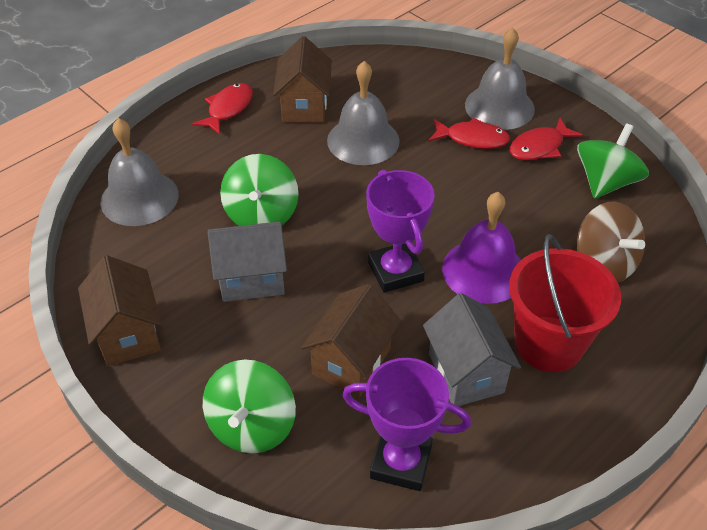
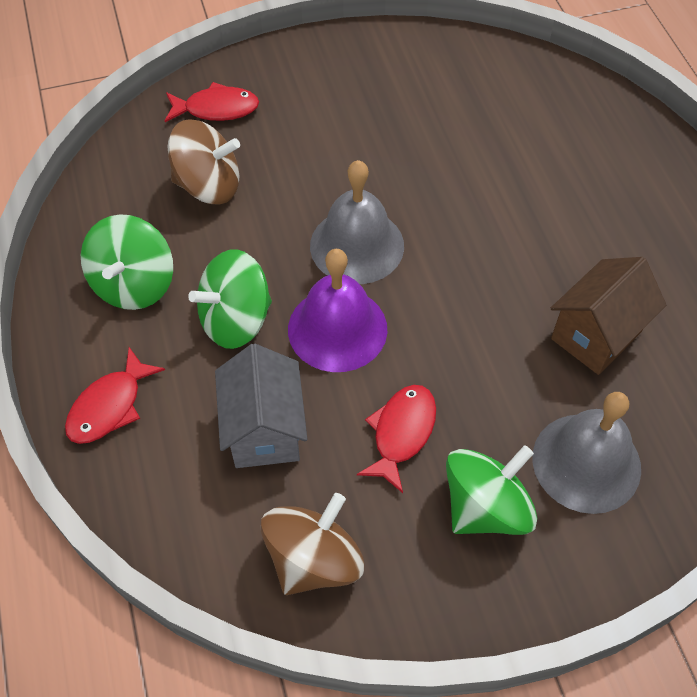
brown house: [78,255,162,366] [273,36,332,123] [301,284,401,397] = 3 -> [551,257,666,375] = 1
brown spinning top: [577,201,645,283] = 1 -> [168,119,240,204] [261,493,364,595] = 2
grey bell: [100,118,179,226] [327,61,400,165] [465,28,535,130] = 3 -> [310,160,404,284] [532,392,641,514] = 2
grey house: [208,221,287,302] [423,293,521,406] = 2 -> [215,344,307,468] = 1
purple trophy: [342,358,471,491] [366,170,435,293] = 2 -> none = 0
red bucket: [509,234,621,372] = 1 -> none = 0

